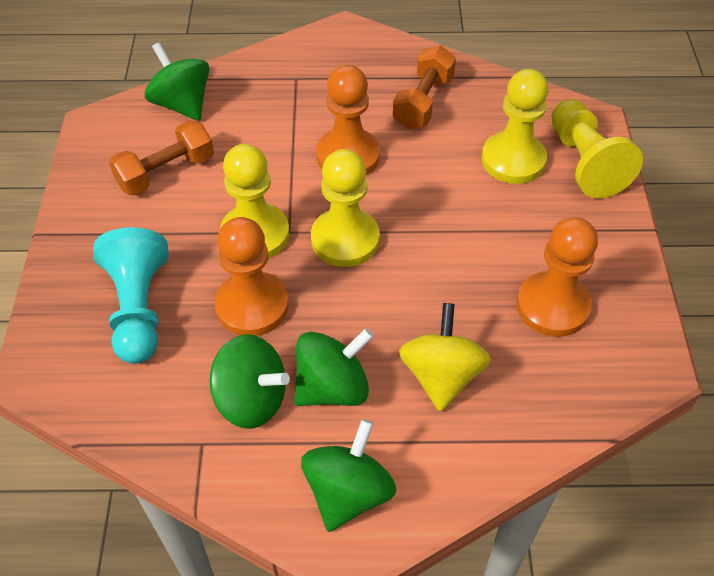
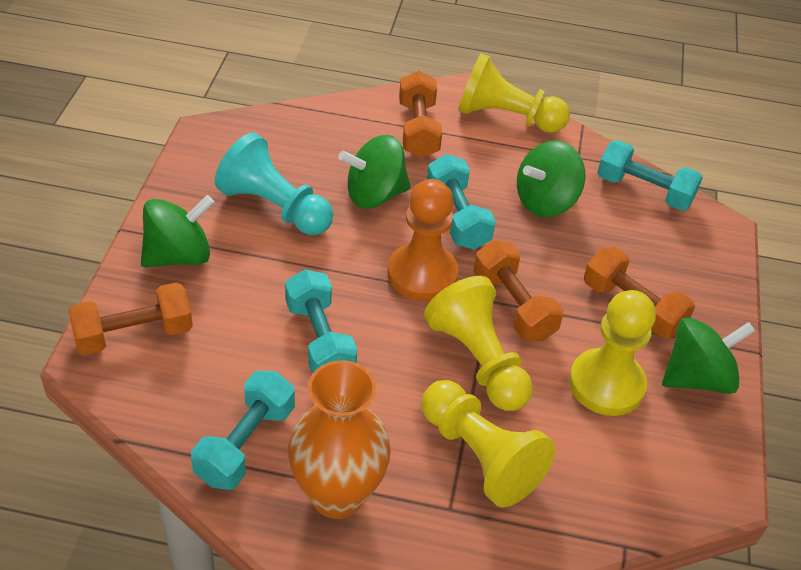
orange dumbbell: [109,120,214,196] [393,45,456,129] = 2 -> [68,282,193,355] [399,71,442,158] [474,240,563,342] [584,247,695,339] = 4
orange pawn: [215,217,289,336] [316,65,380,175] [517,217,598,337] = 3 -> [387,179,459,301] = 1
orange vase: none = 0 -> [288,360,391,519] = 1
turquoise dumbbell: none = 0 -> [191,370,295,490] [285,269,357,374] [427,154,496,250] [597,140,703,211] = 4
yellow spinning top: [399,303,491,412] = 1 -> none = 0

